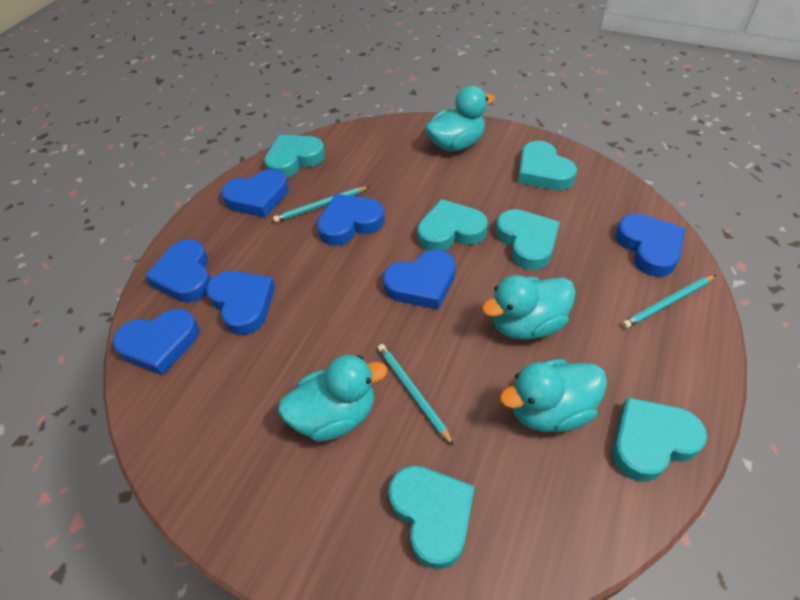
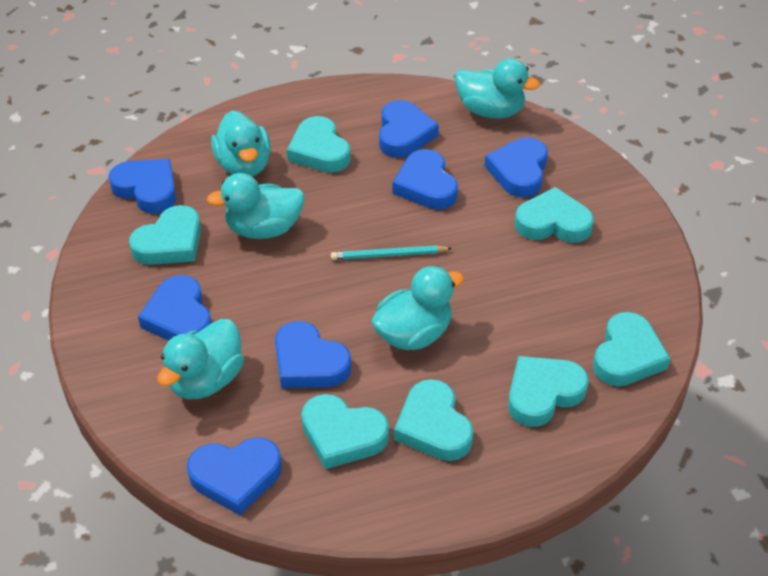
turquoise duck: [278,355,388,442] [425,86,495,152] [482,275,576,340] [500,359,607,432] = 4 -> [157,319,244,399] [207,173,305,239] [211,110,271,177] [371,266,464,350] [455,58,540,118] = 5
turquoise heart: [264,135,325,178] [388,465,475,569] [417,199,488,251] [496,209,560,270] [518,141,577,190] [612,397,707,482] = 6 -> [129,205,201,265] [287,116,351,173] [301,394,389,469] [394,379,473,461] [508,356,589,427] [515,187,594,243] [593,312,671,386] = 7
turquoise pencil: [273,186,370,222] [378,344,454,446] [622,275,716,329] = 3 -> [331,245,452,260] = 1

